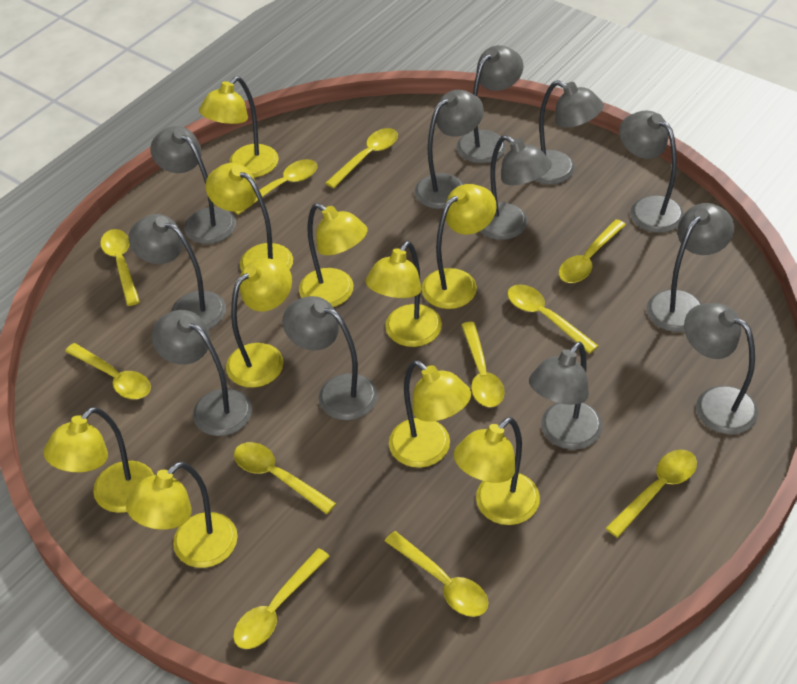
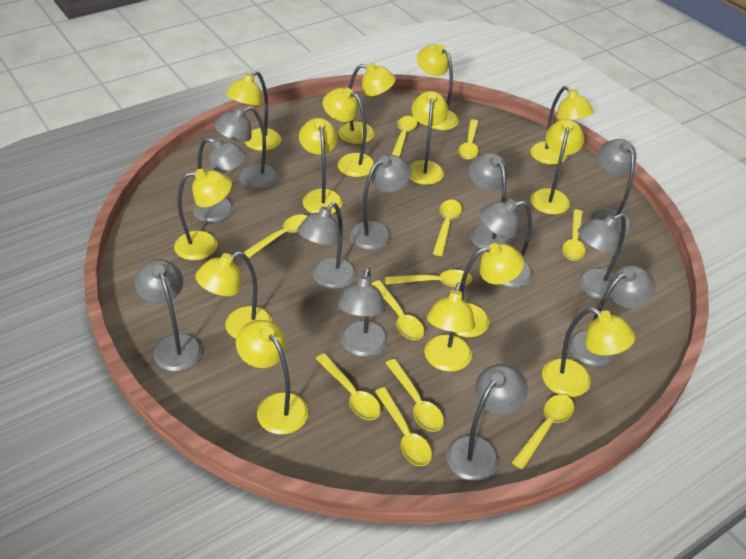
yellow lamp: [44,407,154,513] [126,461,238,568] [199,76,279,177] [205,163,293,271] [226,258,292,388] [299,203,368,307] [365,241,442,347] [389,360,471,468] [422,184,497,309] [454,417,540,525] = 10 -> [174,169,232,260] [195,251,272,339] [226,71,281,151] [236,320,308,435] [299,118,343,214] [323,88,375,177] [338,63,396,144] [410,91,449,185] [417,44,459,130] [424,283,475,372] [454,243,524,337] [530,119,584,214] [531,86,594,165] [542,308,635,397] = 14

